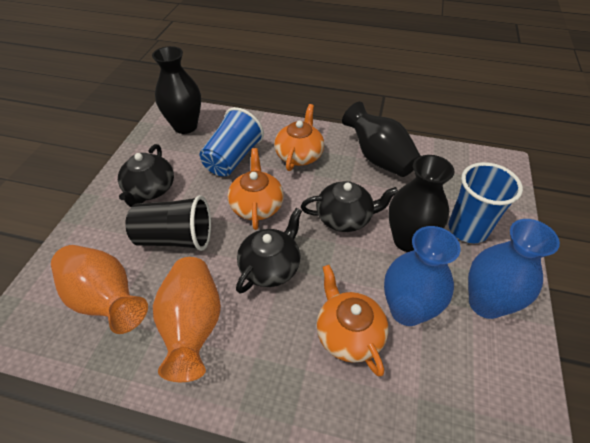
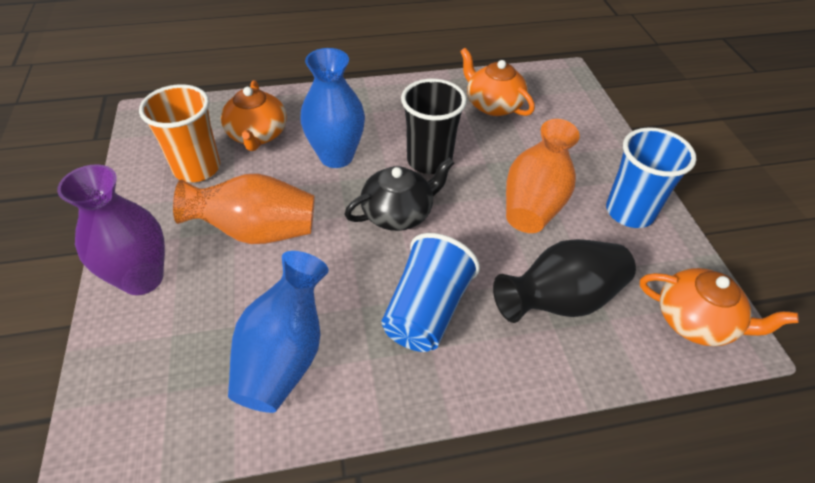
black teapot: [118,144,174,207] [236,208,302,293] [301,181,398,232] = 3 -> [344,158,454,231] = 1
black vase: [152,46,201,134] [342,102,421,177] [389,155,454,252] = 3 -> [493,239,636,323] = 1
orange cup: none = 0 -> [139,84,220,182] = 1
purple vase: none = 0 -> [57,164,165,295] = 1

